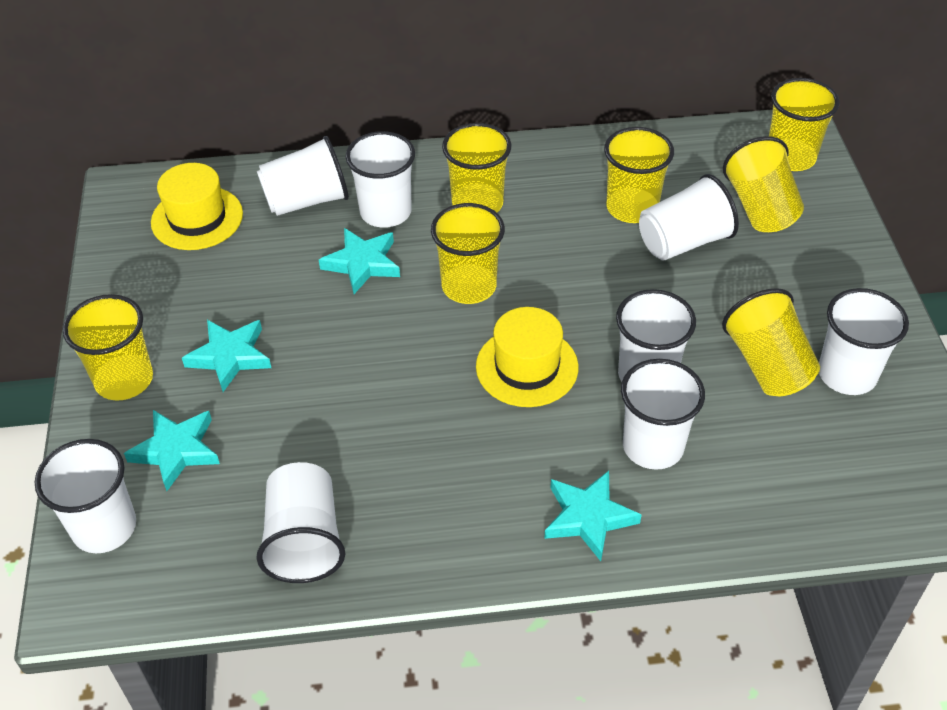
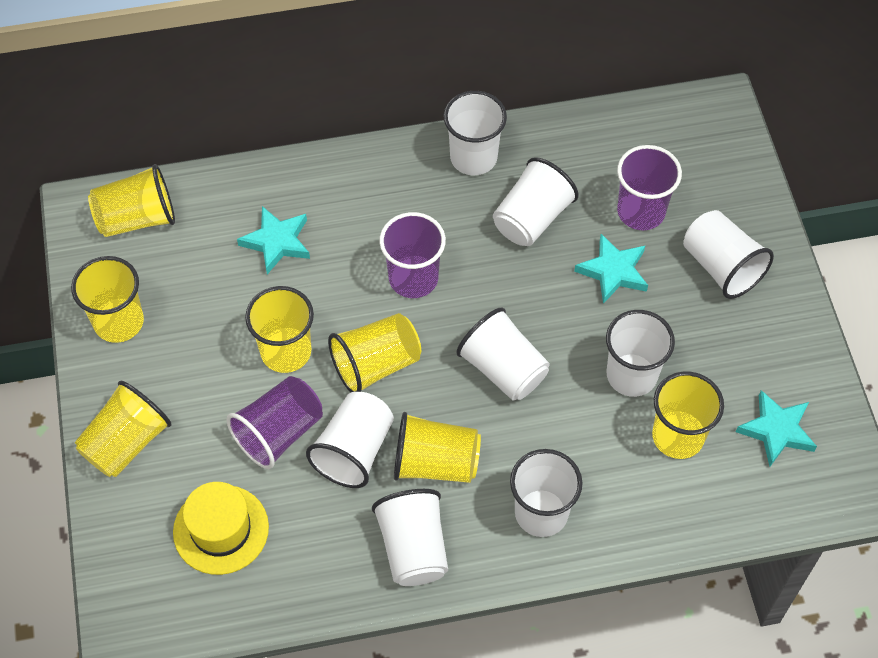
purple cup: none = 0 -> [226,376,323,469] [379,212,446,298] [617,145,682,230] = 3
turquoise star: [124,410,220,491] [182,320,271,392] [319,228,400,294] [544,471,641,561] = 4 -> [237,206,310,274] [574,234,648,304] [736,390,817,466] = 3
yellow hat: [151,163,243,250] [476,307,579,407] = 2 -> [173,482,269,575] = 1

